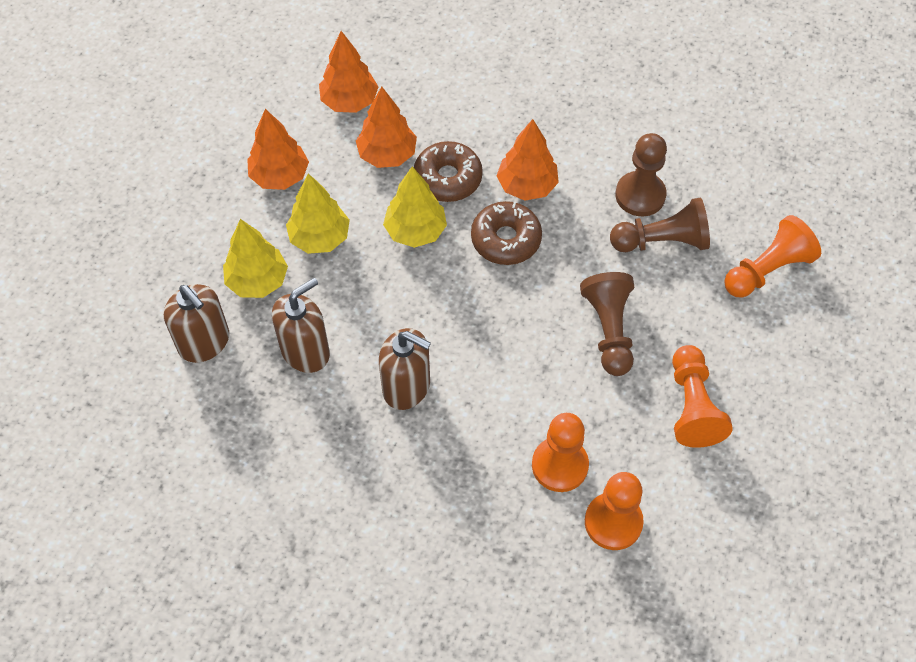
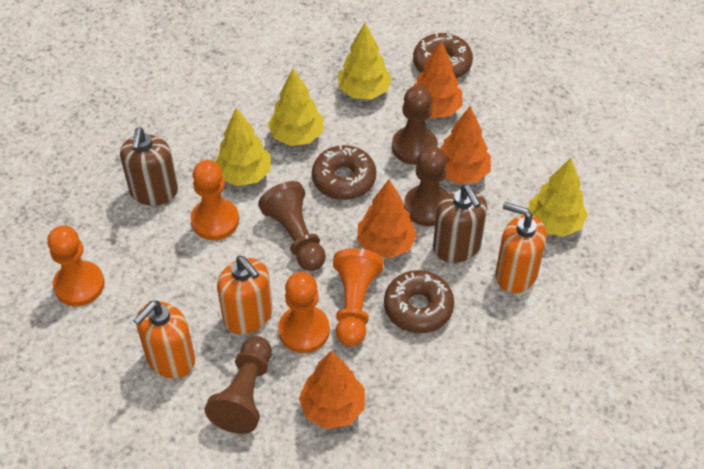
brown donut: [414,141,483,202] [471,201,542,265] = 2 -> [312,144,376,200] [384,270,454,333] [413,32,473,79] = 3
brown pawn: [580,272,634,376] [610,198,710,252] [615,133,667,216] = 3 -> [205,336,272,434] [258,181,326,271] [392,85,438,165] [404,146,448,226] = 4
brown soap dispenser: [164,284,229,363] [272,278,330,373] [379,328,431,410] = 3 -> [120,127,178,205] [433,184,487,263] = 2
orange soap dispenser: none = 0 -> [133,300,195,378] [217,256,272,334] [495,202,547,293] = 3
yellow tree: [223,219,288,298] [286,173,350,254] [383,166,447,248] = 3 -> [215,108,271,186] [268,68,324,146] [338,23,392,100] [529,158,588,237] = 4

